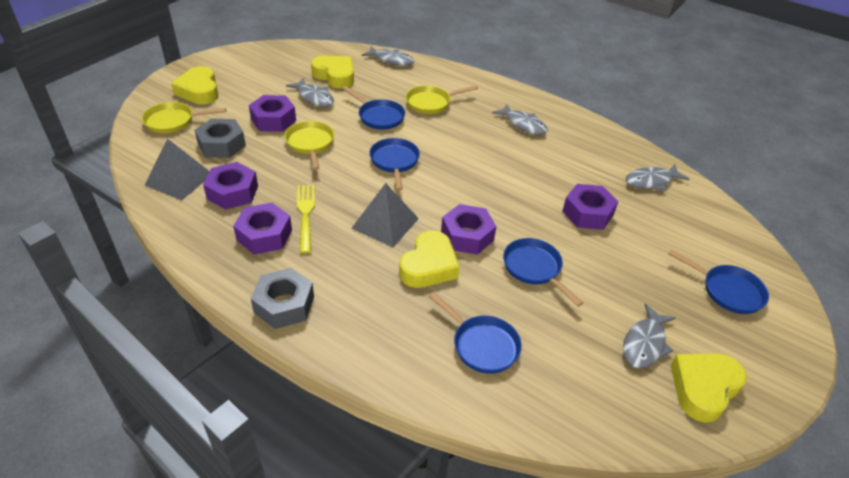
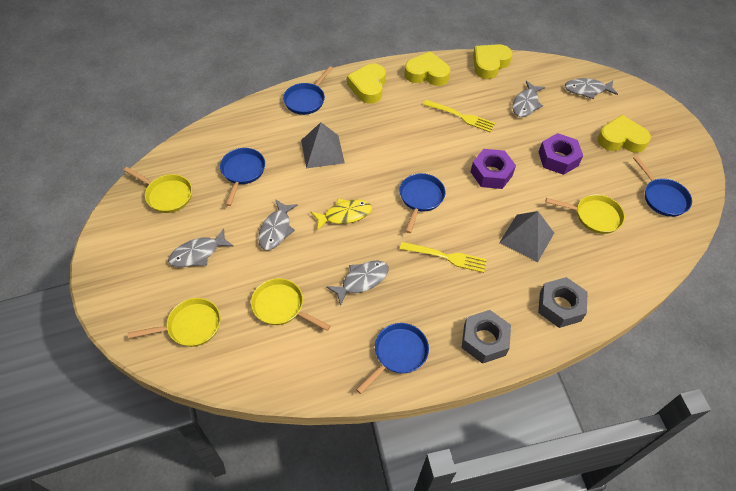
purple nut: [203,162,258,210] [233,203,292,255] [249,95,296,132] [441,204,497,255] [563,184,618,230] = 5 -> [470,149,516,189] [539,133,583,175] = 2
yellow fish: none = 0 -> [311,199,372,231] = 1
yellow fork: [297,185,315,254] = 1 -> [400,242,487,273] [423,100,495,132] = 2
yellow pan: [142,102,226,133] [285,121,334,170] [406,85,478,114] = 3 -> [123,167,192,213] [127,298,221,347] [251,278,331,331] [546,194,625,234] = 4

